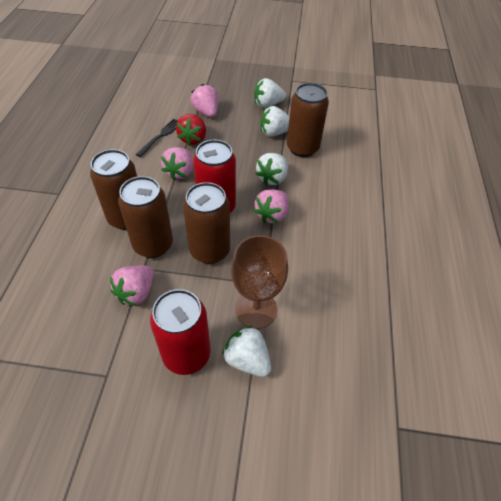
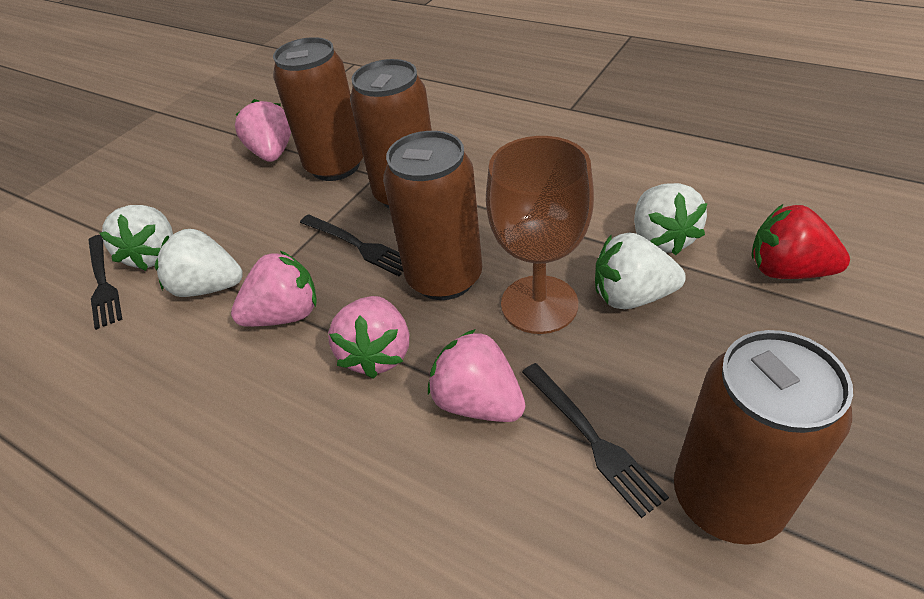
black fork: [136,118,178,157] = 1 -> [88,235,123,330] [300,214,403,276] [522,363,669,518] = 3
red can: [150,289,211,375] [193,140,236,213] = 2 -> none = 0

